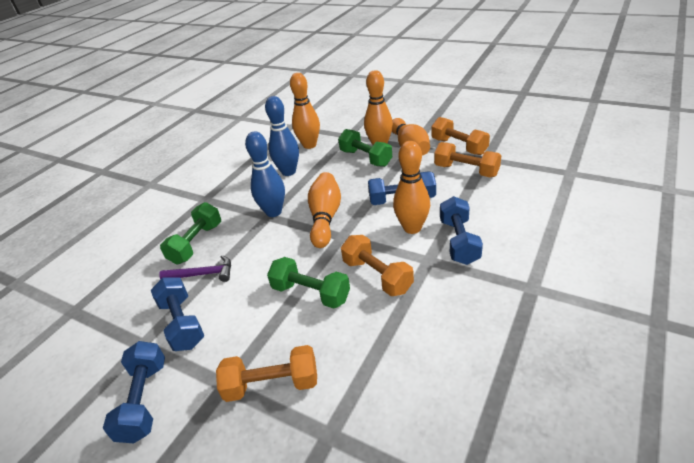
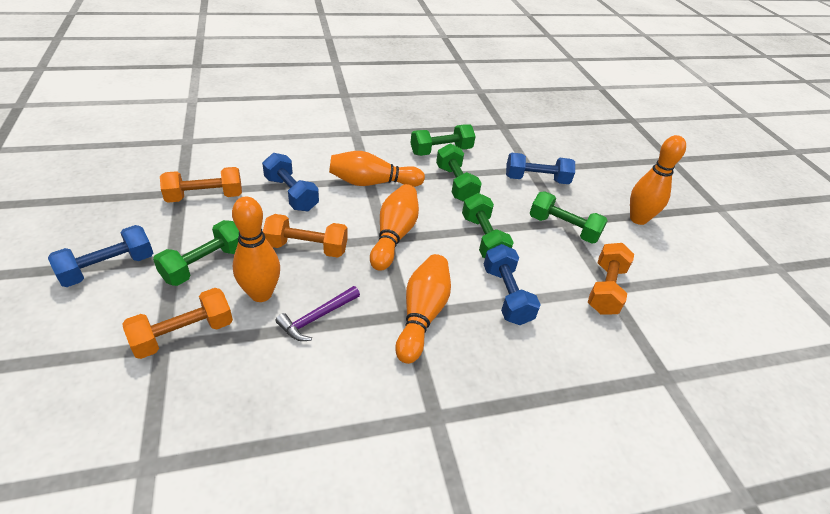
blue bowling pin: [245,131,285,217] [265,96,299,176] = 2 -> none = 0
green dumbbell: [160,202,221,265] [267,257,350,309] [338,129,392,167] = 3 -> [153,220,239,286] [411,124,476,156] [436,143,482,202] [462,193,514,258] [530,192,608,244] = 5

